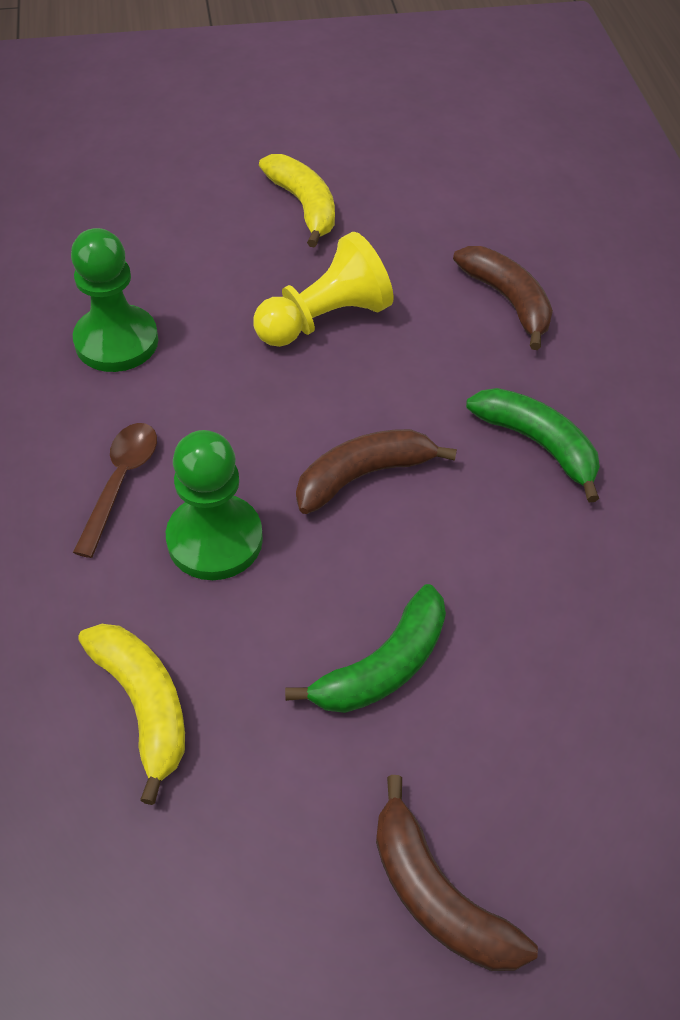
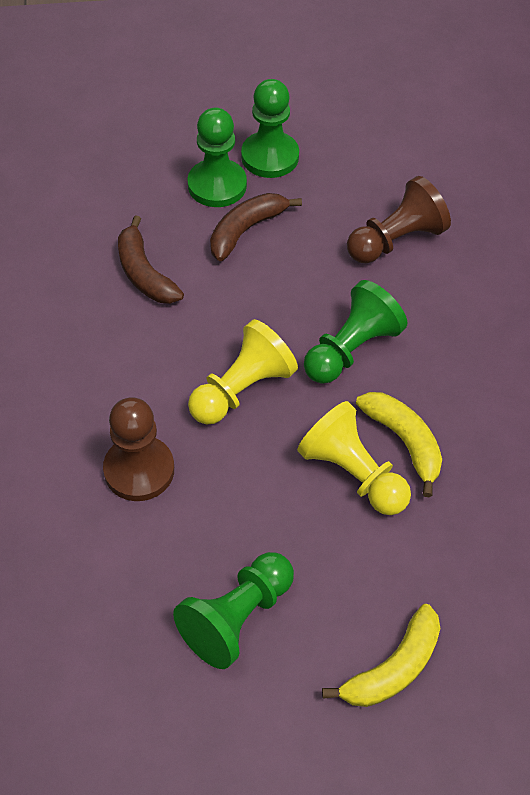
brown banana: [296,429,457,514] [376,775,538,971] [453,246,553,350] = 3 -> [118,215,184,304] [210,193,302,261] = 2
brown pawn: none = 0 -> [103,398,174,501] [347,176,451,263] = 2
brown spoon: [73,423,157,558] = 1 -> none = 0
green banana: [285,584,446,713] [466,388,600,502] = 2 -> none = 0
green pawn: [71,228,159,372] [166,430,263,580] = 2 -> [173,552,294,669] [188,108,247,207] [241,79,299,178] [304,280,407,384] = 4
yellow pawn: [254,232,394,347] = 1 -> [188,319,298,424] [297,401,411,515] = 2

